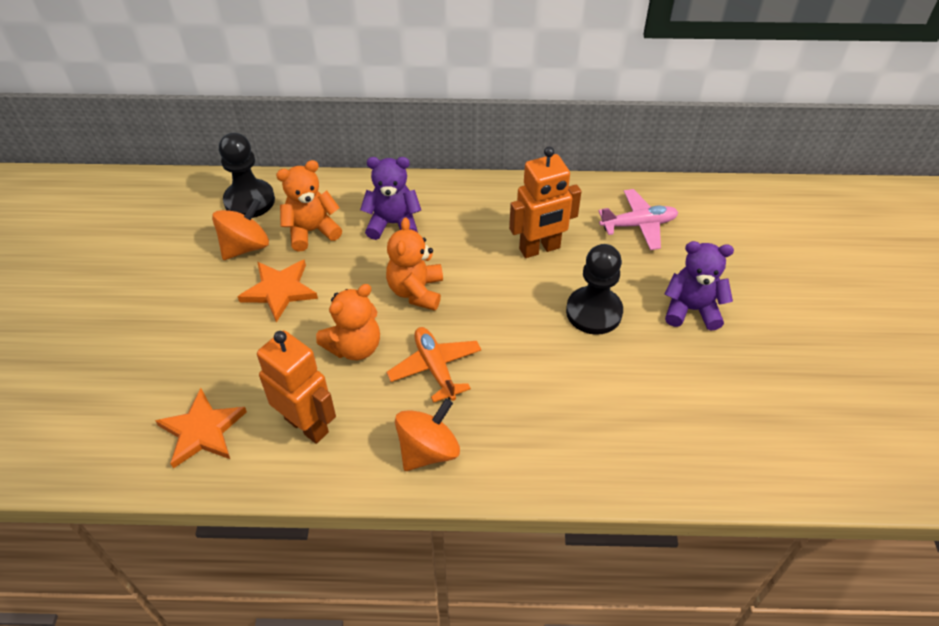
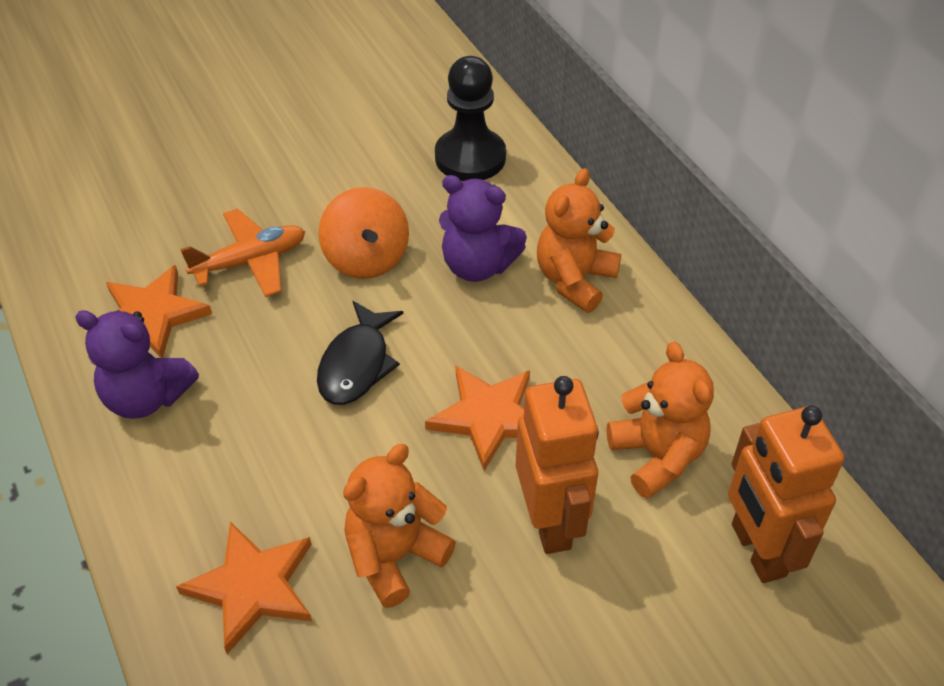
black fish: none = 0 -> [317,301,403,405] = 1
black pawn: [219,133,275,218] [566,244,623,335] = 2 -> [435,56,506,181] = 1
orange spinning top: [212,199,269,260] [395,399,460,471] = 2 -> [318,187,409,279] = 1
orange star: [155,388,247,469] [238,260,318,323] = 2 -> [106,265,212,358] [176,522,312,654] [425,366,530,471] = 3
pink plane: [599,189,678,250] = 1 -> none = 0

